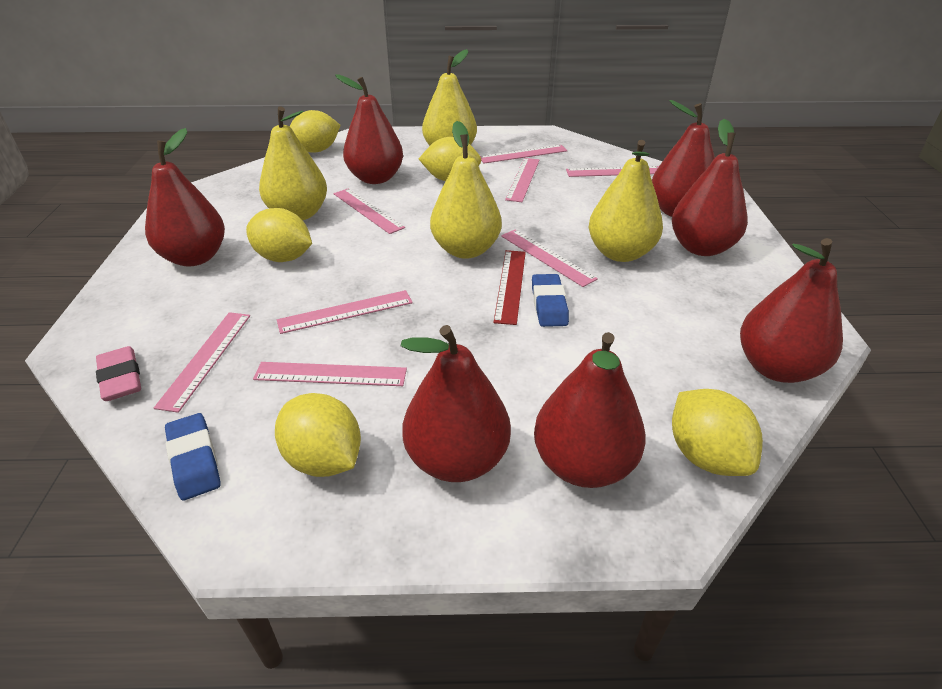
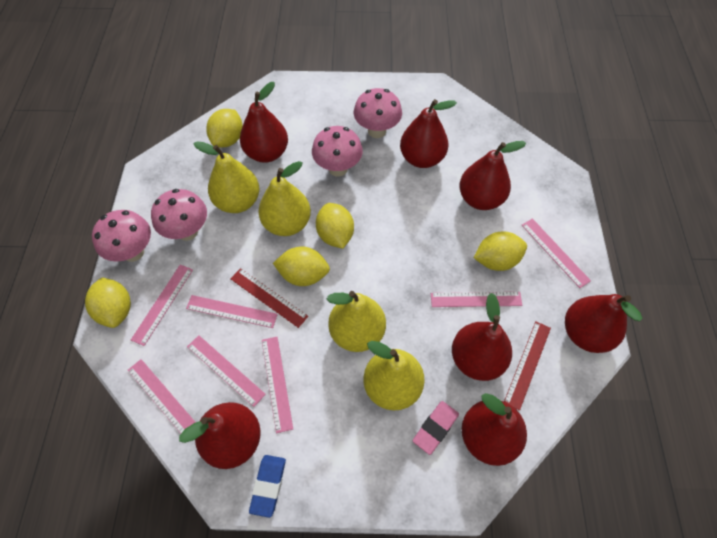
blue eraser: [165,413,221,500] [532,274,569,327] = 2 -> [249,455,286,518] = 1
pink mushroom: none = 0 -> [92,210,151,262] [151,189,207,241] [312,126,363,177] [354,88,402,138] = 4
pink ruler: [154,312,250,413] [253,362,407,386] [277,290,413,334] [334,188,405,234] [480,145,568,163] [501,229,598,287] [505,158,539,202] [566,166,659,177] = 8 -> [128,359,196,434] [131,265,193,346] [186,295,278,328] [187,335,266,407] [262,337,293,433] [431,292,523,307] [522,218,591,288] = 7
red ruler: [493,250,526,325] = 1 -> [230,268,308,328] [504,321,551,411] = 2

